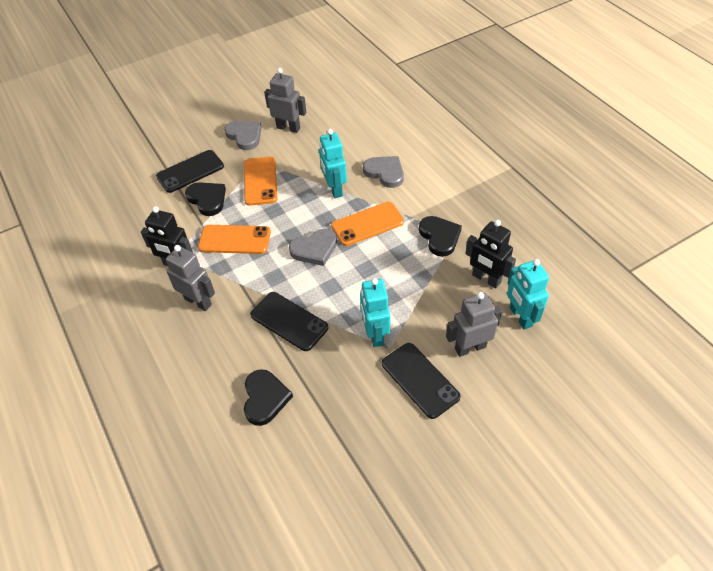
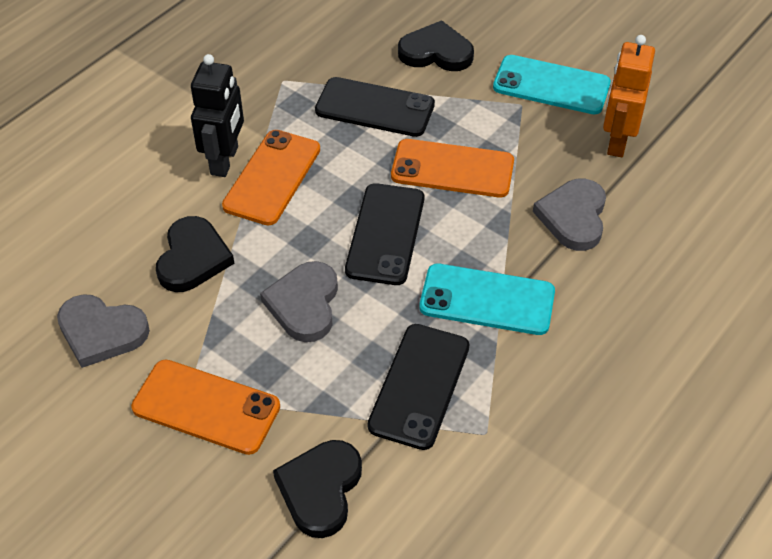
black robot: [141,206,193,266] [465,220,516,288] = 2 -> [191,54,244,177] = 1
grey robot: [166,245,215,311] [264,68,306,133] [446,292,502,357] = 3 -> none = 0
orange robot: none = 0 -> [603,35,655,157] = 1
turquoise phone: none = 0 -> [420,264,555,335] [493,55,611,114] = 2
turquoise robot: [319,129,347,198] [360,278,390,347] [507,259,549,329] = 3 -> none = 0

